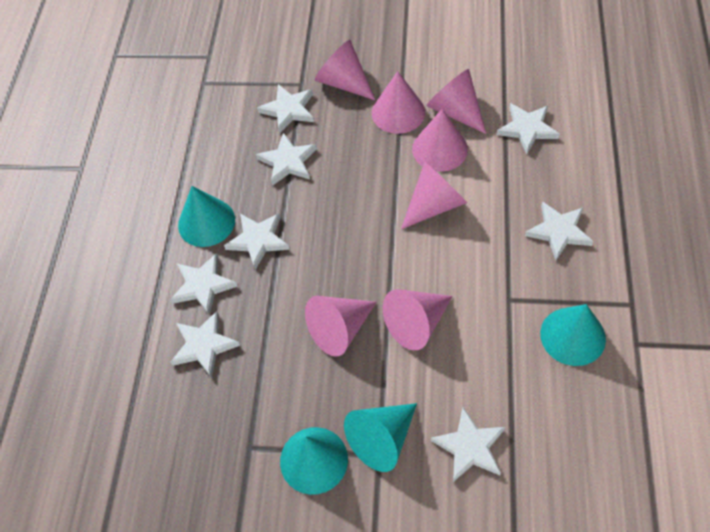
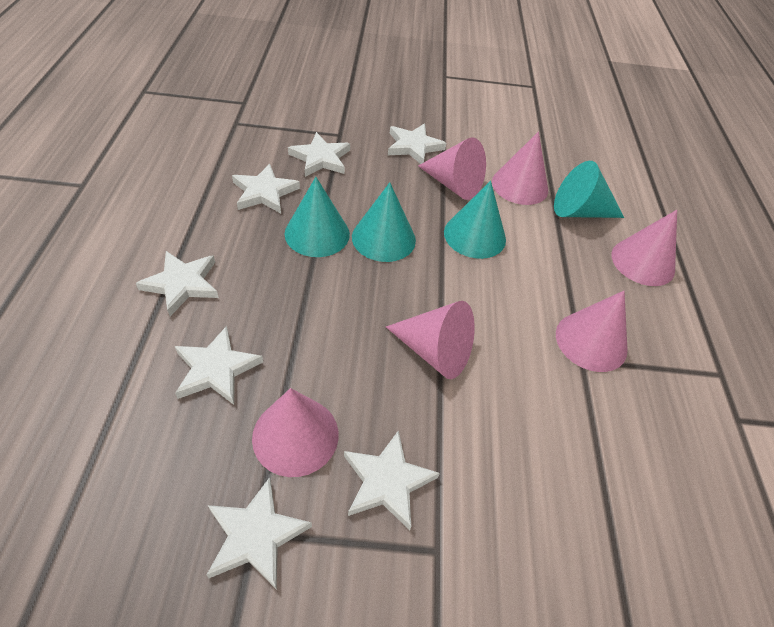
pink cone: [305,296,376,357] [315,40,375,100] [372,71,425,134] [383,289,453,350] [401,162,467,229] [412,109,468,172] [426,69,486,134] = 7 -> [252,388,338,477] [386,301,475,379] [418,138,486,200] [492,131,548,205] [556,291,628,372] [611,210,677,286] = 6
white star: [170,253,238,316] [170,311,240,378] [224,213,290,270] [256,133,317,186] [257,84,314,134] [431,407,505,482] [497,103,560,154] [525,201,594,261] = 8 -> [136,251,219,316] [175,326,263,405] [207,477,312,590] [232,164,300,213] [288,132,350,177] [344,430,440,530] [388,124,446,164] = 7

